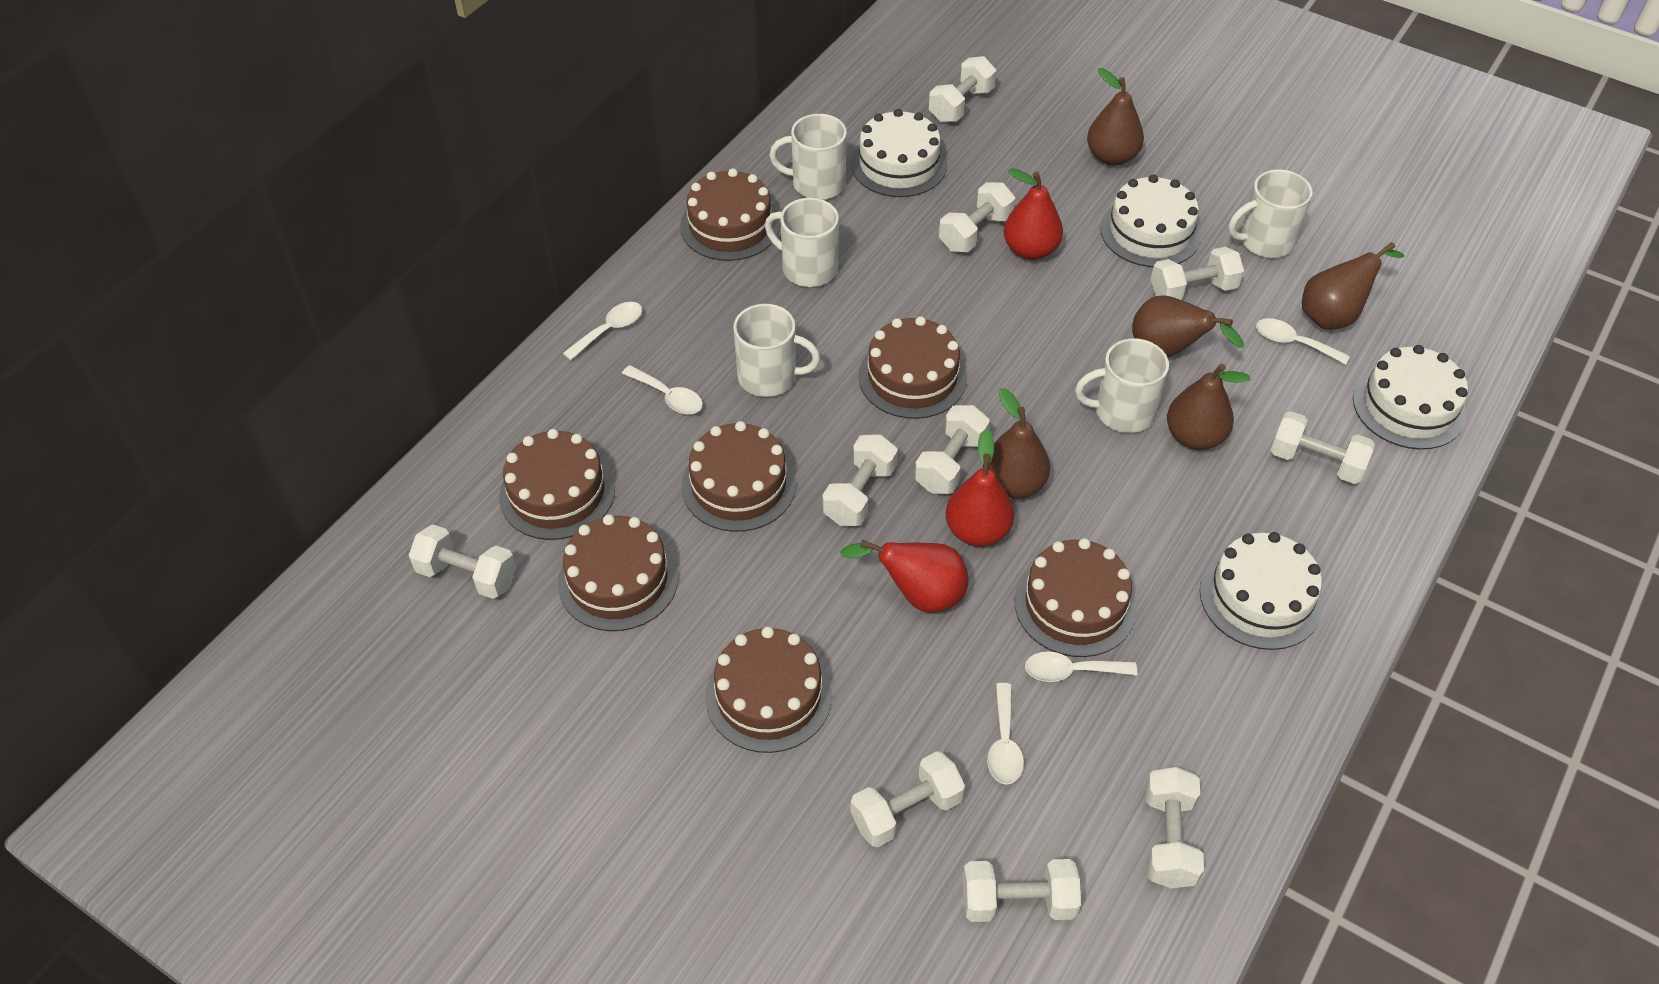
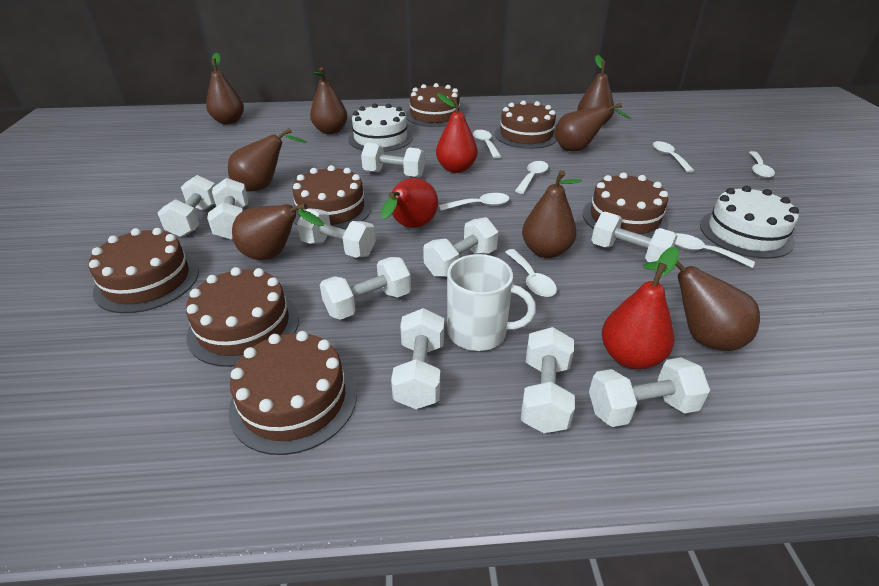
brown pear: [983,388,1050,499] [1087,68,1144,166] [1132,295,1244,358] [1167,364,1251,450] [1302,242,1404,330] = 5 -> [206,52,244,124] [228,128,307,192] [232,203,324,260] [310,67,348,134] [522,170,582,258] [554,103,632,151] [577,55,614,125] [643,261,760,351] = 8
white cake: [851,109,947,197] [1100,175,1202,267] [1200,532,1323,650] [1353,345,1468,450] = 4 -> [348,103,413,152] [700,186,799,259] = 2
white mug: [733,304,820,397] [765,198,839,287] [769,114,847,200] [1075,338,1169,433] [1228,169,1313,258] = 5 -> [447,254,536,351] = 1
white spoon: [563,302,642,360] [622,365,703,414] [987,683,1024,784] [1025,651,1137,682] [1256,318,1350,365] = 5 -> [439,193,510,211] [473,130,501,158] [505,249,557,297] [515,161,549,194] [653,141,695,172] [675,233,755,268] [749,151,775,178] = 7

